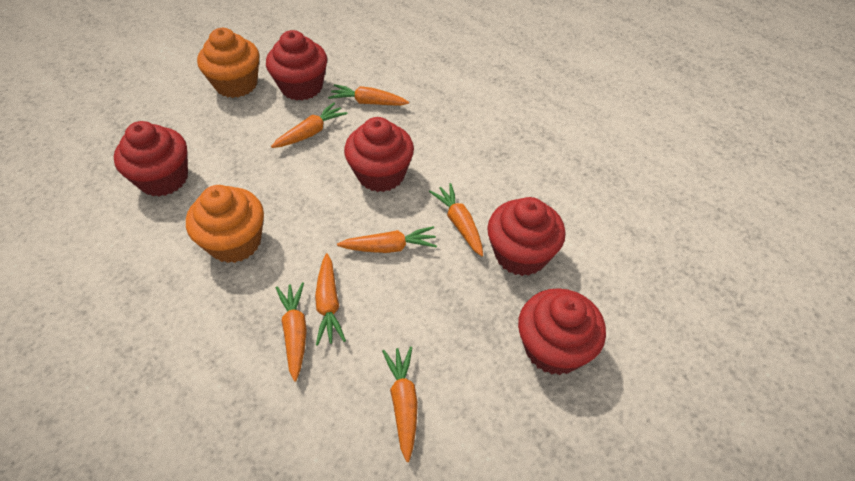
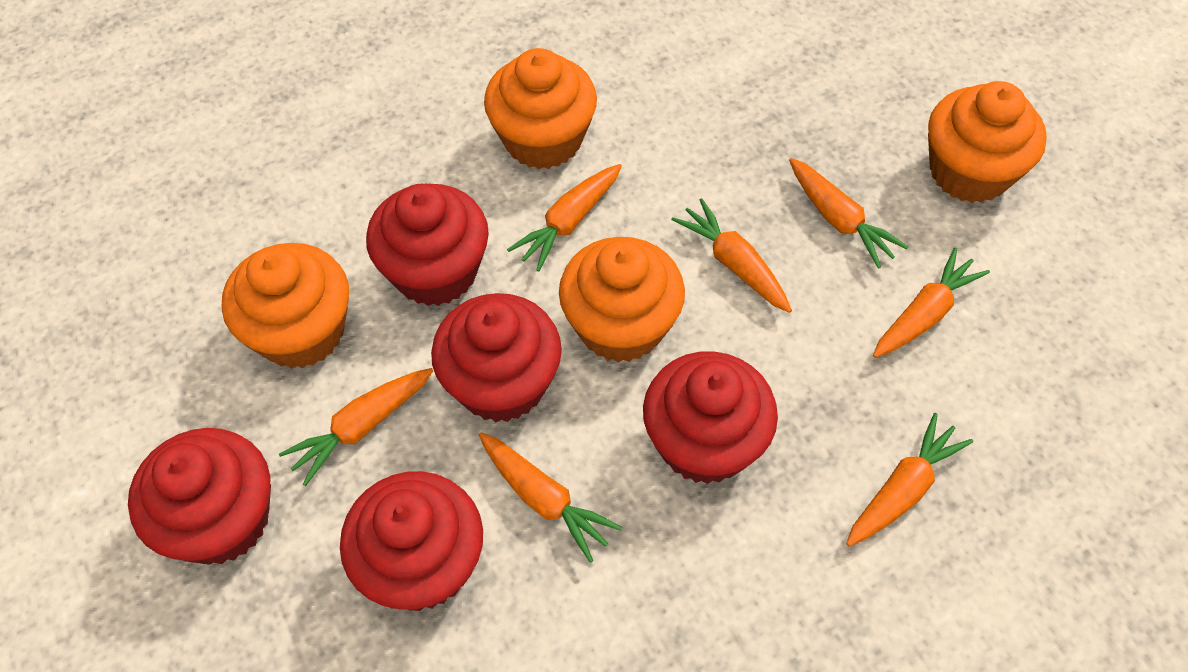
orange cupcake: [186,185,264,263] [197,28,259,98] = 2 -> [222,243,349,369] [484,48,597,169] [559,237,685,362] [928,81,1047,203] = 4

